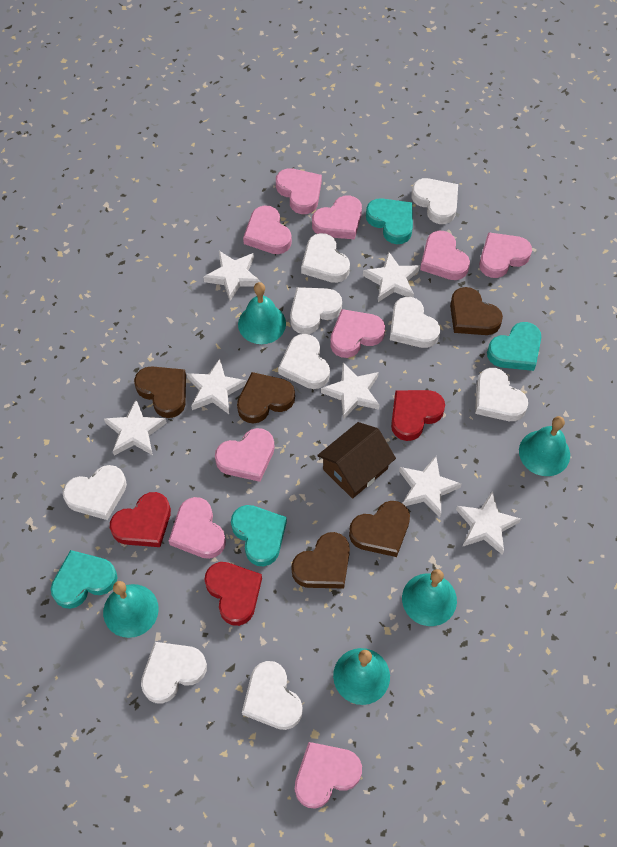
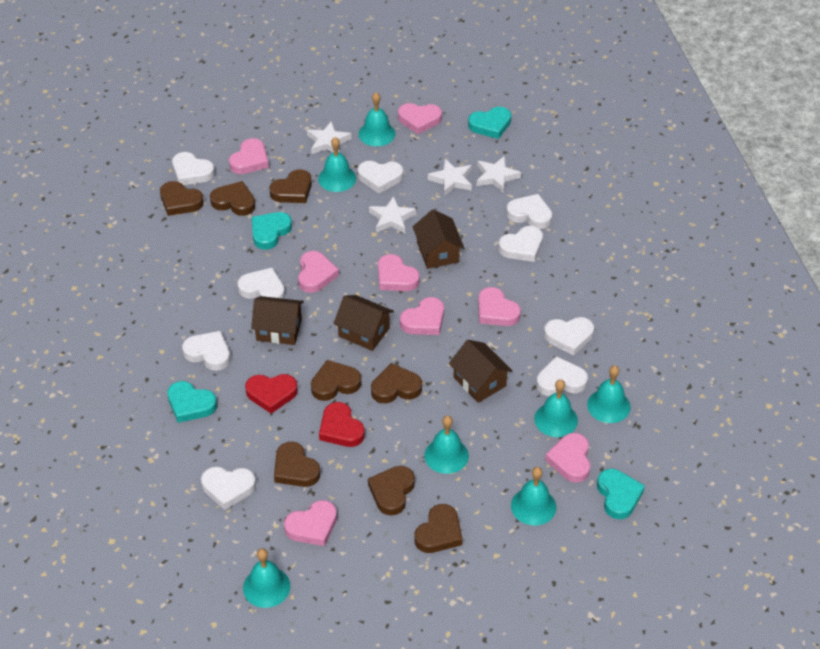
brown heart: [134,366,186,418] [237,372,295,423] [291,532,350,589] [349,501,410,557] [450,287,503,335] = 5 -> [160,181,204,216] [210,181,255,216] [269,169,312,203] [274,442,320,487] [311,360,361,401] [368,466,415,516] [371,363,422,403] [415,504,463,553] = 8
brown house: [317,422,396,499] = 1 -> [251,296,304,345] [333,295,394,351] [413,209,464,269] [449,340,512,403] = 4
pink heart: [169,497,226,559] [215,428,275,482] [243,205,292,254] [276,168,322,214] [295,742,362,809] [312,196,362,239] [330,309,385,358] [420,231,470,280] [479,232,532,278] = 9 -> [229,138,269,174] [284,500,337,546] [298,251,339,293] [378,254,420,291] [398,103,442,134] [400,297,444,335] [478,287,521,326] [545,433,591,483] = 8
red heart: [110,492,171,547] [204,562,262,626] [391,390,445,441] = 3 -> [245,374,298,414] [319,402,365,447] = 2
turquoise bell: [103,581,159,638] [238,282,286,344] [333,648,390,705] [402,569,457,626] [519,416,570,476] = 5 -> [243,548,290,608] [318,137,356,192] [359,92,395,147] [424,416,469,474] [511,467,556,526] [534,379,578,437] [587,366,630,423] = 7
white star: [104,399,167,456] [186,359,246,414] [203,251,260,301] [321,363,379,420] [363,252,420,302] [399,456,462,517] [456,491,521,555] = 7 -> [307,121,352,154] [369,196,416,233] [428,159,472,196] [477,156,521,193] = 4

